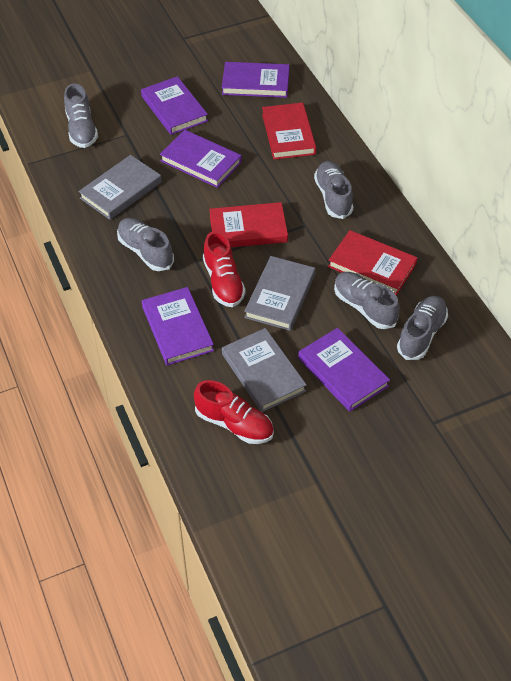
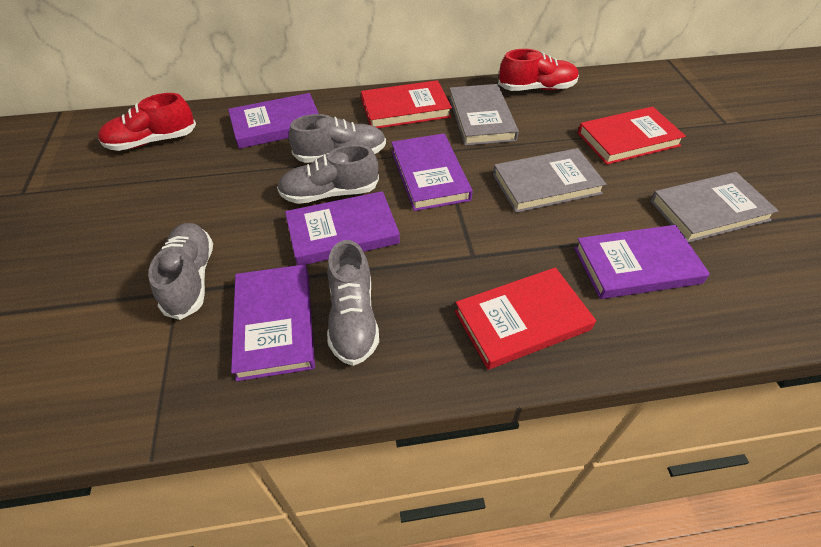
grey shoe: [64,84,98,148] [117,218,174,271] [314,161,353,219] [334,272,400,329] [397,296,448,360] = 5 -> [148,223,213,320] [277,145,379,204] [289,114,386,163] [327,240,379,366] = 4

